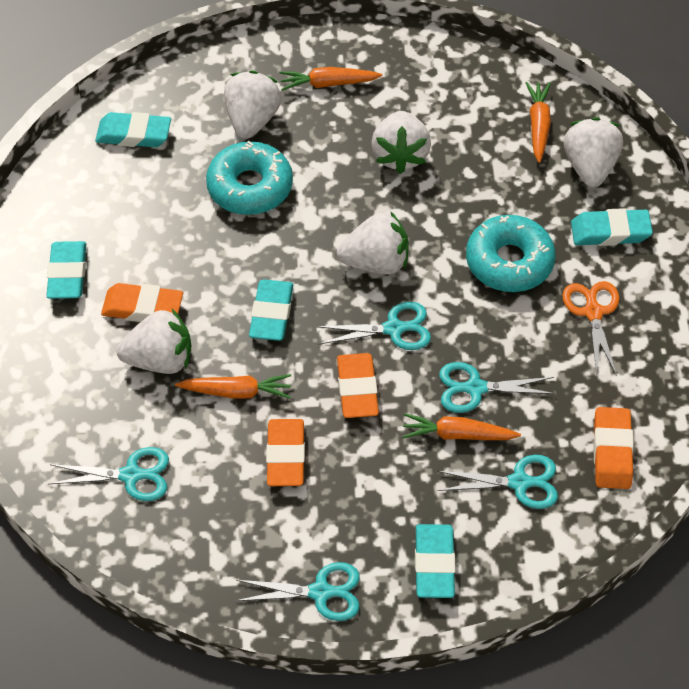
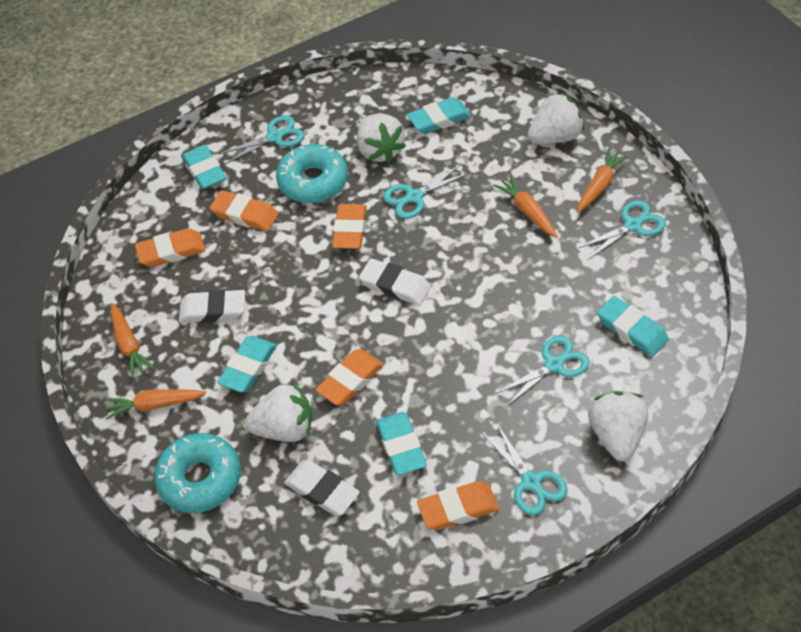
orange eraser: [101,283,183,322] [266,419,305,486] [337,353,379,418] [593,407,634,489] = 4 -> [135,228,205,267] [210,190,278,231] [316,349,384,405] [332,204,367,249] [417,481,499,530] = 5
orange scissors: [563,281,619,376] = 1 -> none = 0
white eraser: none = 0 -> [179,289,245,323] [284,460,360,516] [359,258,431,306] = 3
white strawberry: [117,309,191,374] [224,70,282,139] [337,211,409,274] [372,111,431,174] [564,117,623,187] = 5 -> [245,383,312,442] [357,114,406,163] [527,92,584,144] [588,391,648,461] = 4

